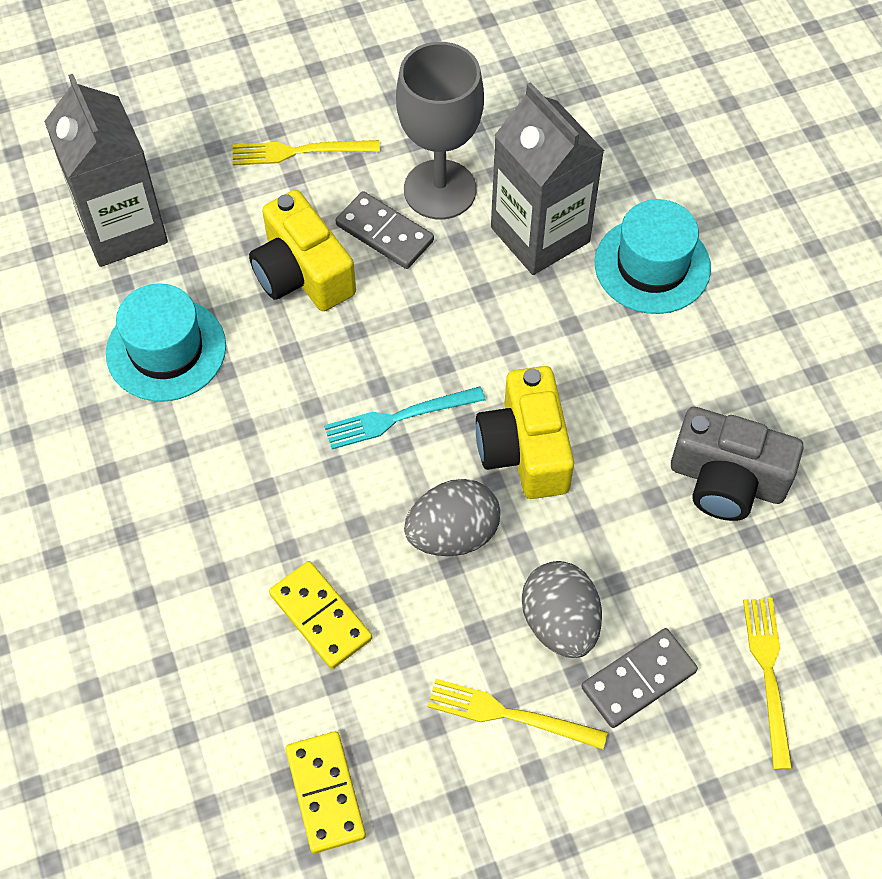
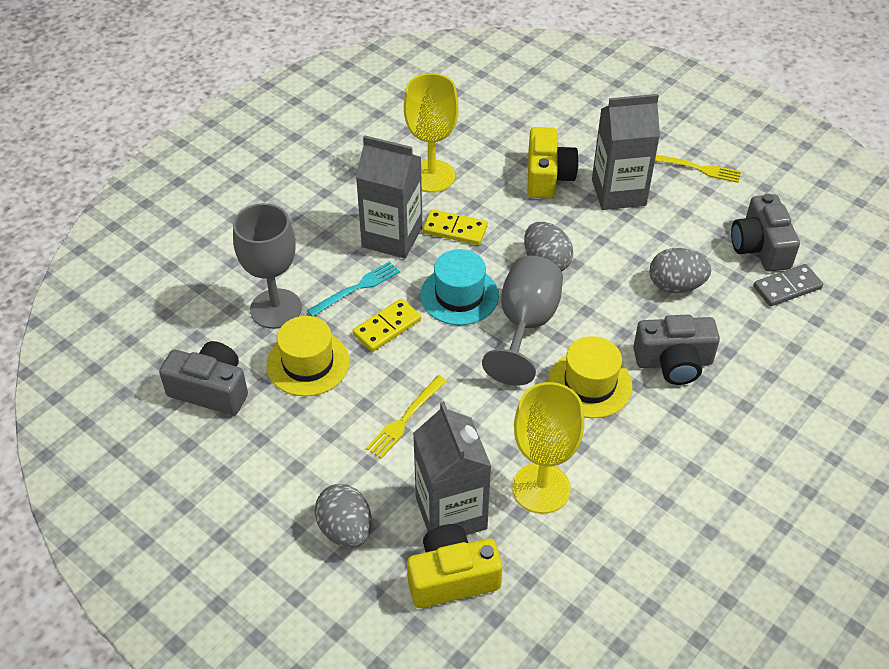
grey camera: [671,407,804,521] = 1 -> [159,341,248,415] [633,315,720,385] [731,194,800,272] = 3
grey carton: [44,74,168,267] [491,82,604,275] = 2 -> [356,135,422,259] [413,401,492,535] [592,94,660,210] = 3
grey domino: [336,191,434,269] [581,628,698,728] = 2 -> [753,264,823,306] = 1
grey egg: [404,479,500,556] [522,561,602,658] = 2 -> [315,484,372,548] [524,222,573,272] [649,248,711,293] = 3
grey goblet: [396,42,484,219] = 1 -> [233,203,302,329] [482,256,563,386] = 2
turquoise hat: [106,283,226,402] [595,199,711,314] = 2 -> [420,249,499,325] = 1
yellow fork: [233,140,380,165] [427,679,608,749] [743,598,792,770] = 3 -> [366,375,447,459] [655,155,741,183] = 2
yellow goblet: none = 0 -> [404,73,459,192] [512,382,584,514] = 2
yellow hat: none = 0 -> [266,316,350,396] [548,336,632,418] = 2

